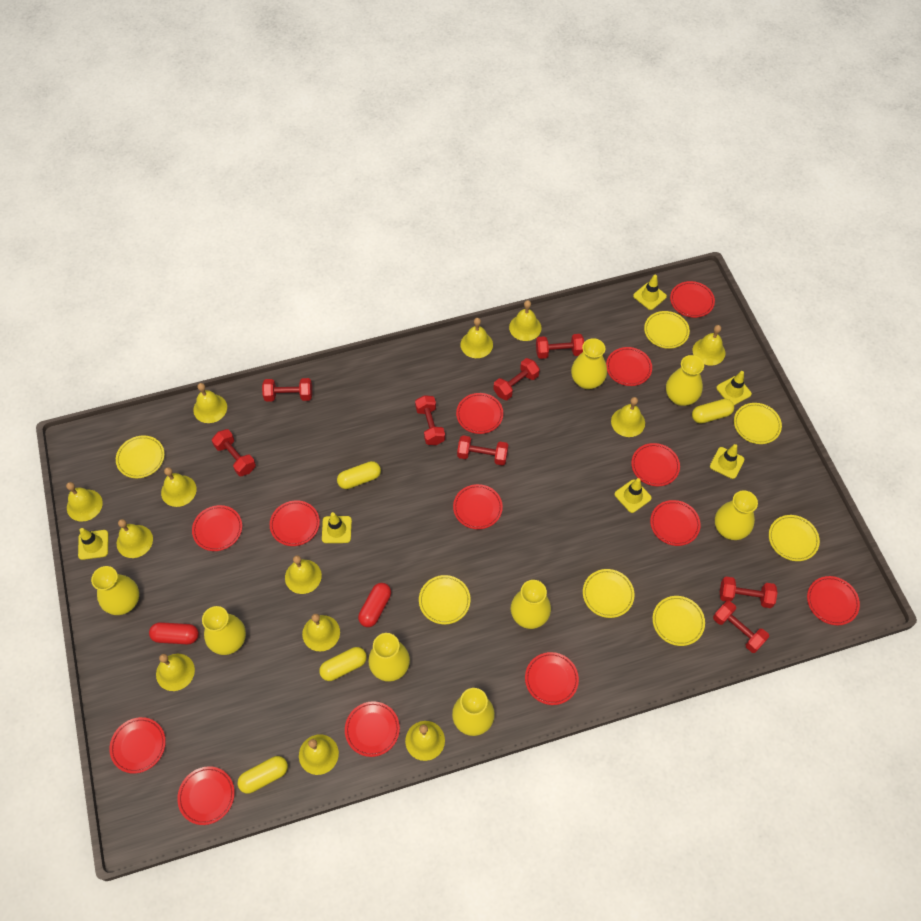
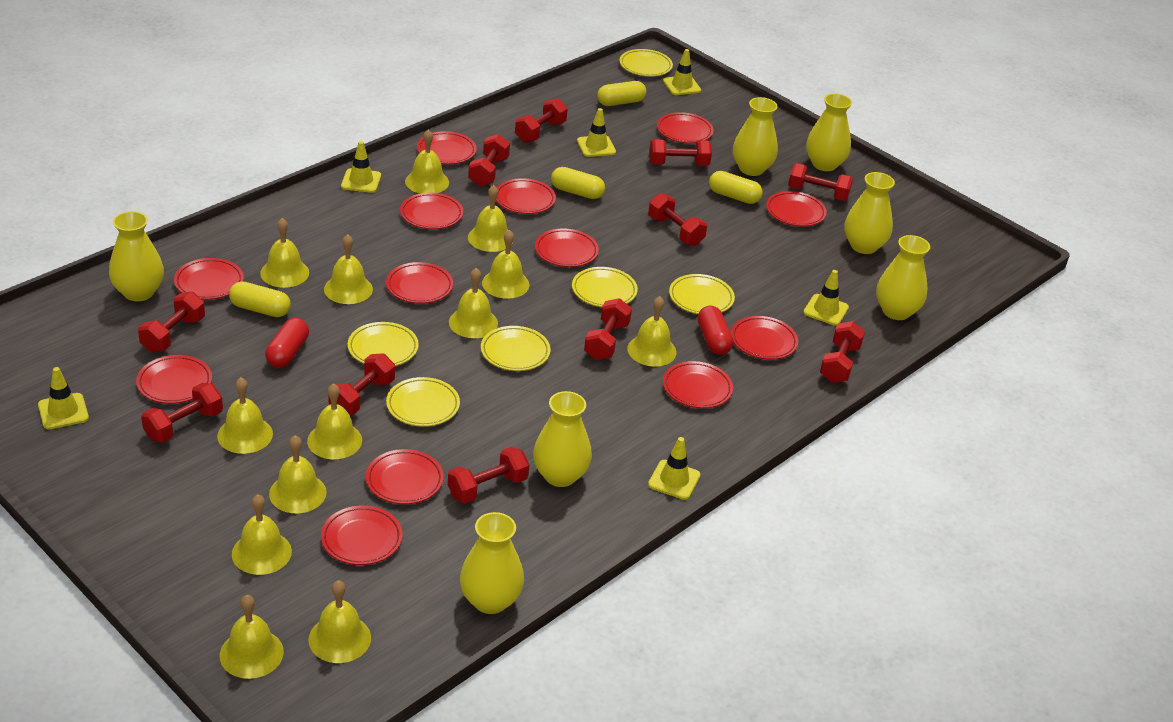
red dumbbell: [212,429,256,476] [262,378,312,402] [415,395,445,445] [457,435,508,466] [493,358,540,400] [536,334,584,359] [713,601,769,653] [720,577,777,608] = 8 -> [138,291,205,353] [141,383,223,443] [328,353,395,415] [448,447,529,504] [468,134,510,186] [515,98,568,142] [584,298,632,360] [648,193,707,246] [649,139,712,166] [788,163,853,201] [820,321,865,383] = 11
yellow plate: [116,435,165,478] [419,575,470,624] [583,569,634,618] [644,311,690,349] [652,596,705,646] [734,403,782,444] [769,515,820,561] = 7 -> [348,322,419,366] [386,377,460,427] [481,326,550,371] [572,267,638,307] [619,49,673,77] [669,274,735,314] = 6
yellow vase: [91,566,139,615] [202,606,246,655] [368,633,410,682] [452,688,495,736] [511,580,551,629] [571,338,607,389] [666,355,704,406] [715,490,758,540] = 8 -> [109,211,164,302] [460,512,524,614] [533,391,592,487] [733,97,778,176] [806,94,852,171] [845,172,895,254] [876,235,930,320] = 7

